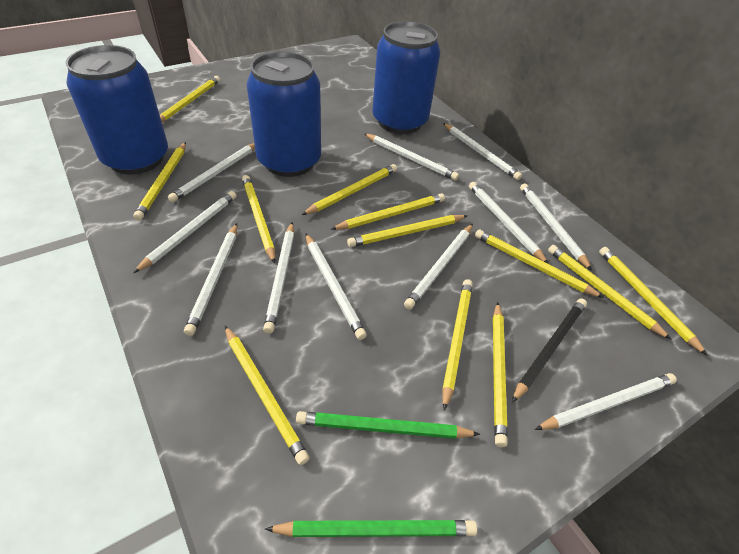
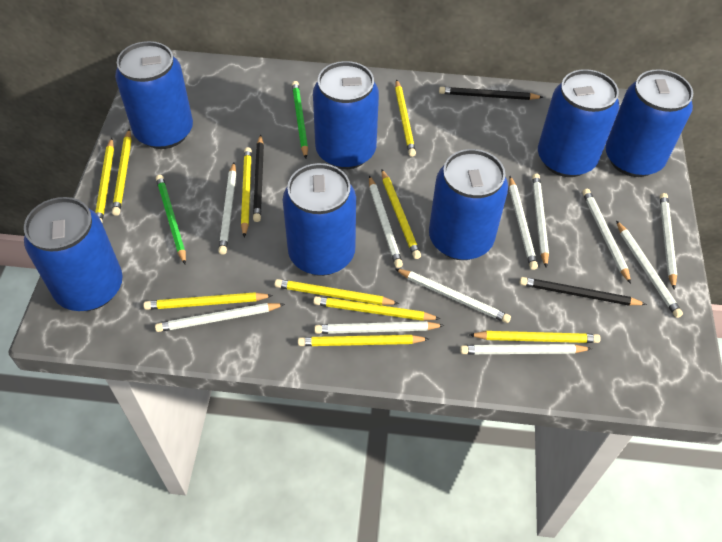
black pencil: [512,298,587,403] = 1 -> [253,134,264,222] [439,87,543,100] [520,277,647,306] = 3
blue can: [65,45,168,174] [247,51,321,177] [372,21,440,134] = 3 -> [24,197,123,311] [115,41,193,149] [283,163,356,276] [313,61,379,169] [429,149,508,260] [538,69,619,177] [605,69,693,177] = 7
yellow pencil: [133,142,186,221] [160,76,220,122] [225,326,310,465] [242,175,275,264] [302,164,397,215] [331,193,445,230] [347,215,467,247] [442,279,473,411] [475,229,604,298] [493,302,508,447] [548,245,672,340] [599,247,708,356] = 12 -> [95,138,114,222] [112,129,132,216] [143,292,273,310] [241,147,252,238] [275,279,399,305] [298,335,429,346] [313,296,441,321] [381,169,421,259] [395,79,416,157] [469,331,601,343] = 10

